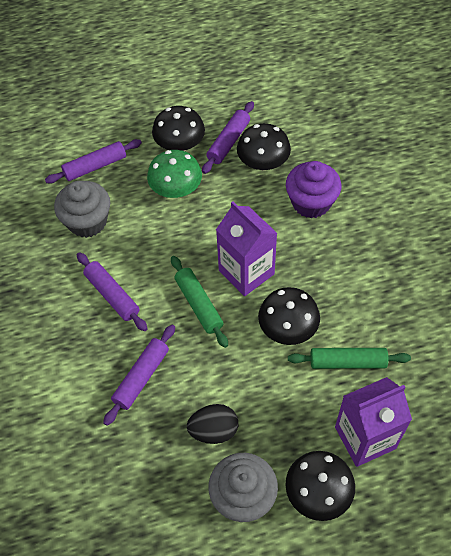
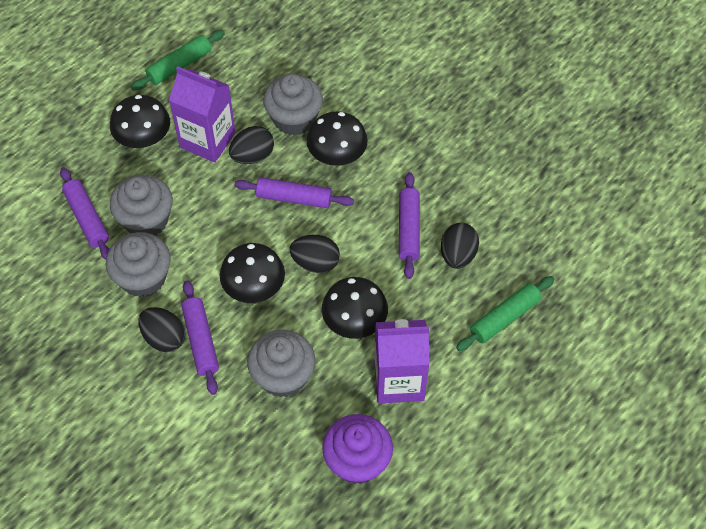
black egg: [187,404,238,444] = 1 -> [138,307,185,352] [229,126,274,164] [290,235,340,273] [441,223,479,269] = 4
green mushroom: [147,150,202,198] = 1 -> none = 0
grey cupcake: [54,181,110,238] [209,453,278,522] = 2 -> [106,232,171,297] [110,175,173,236] [247,330,315,398] [263,74,323,136] = 4

